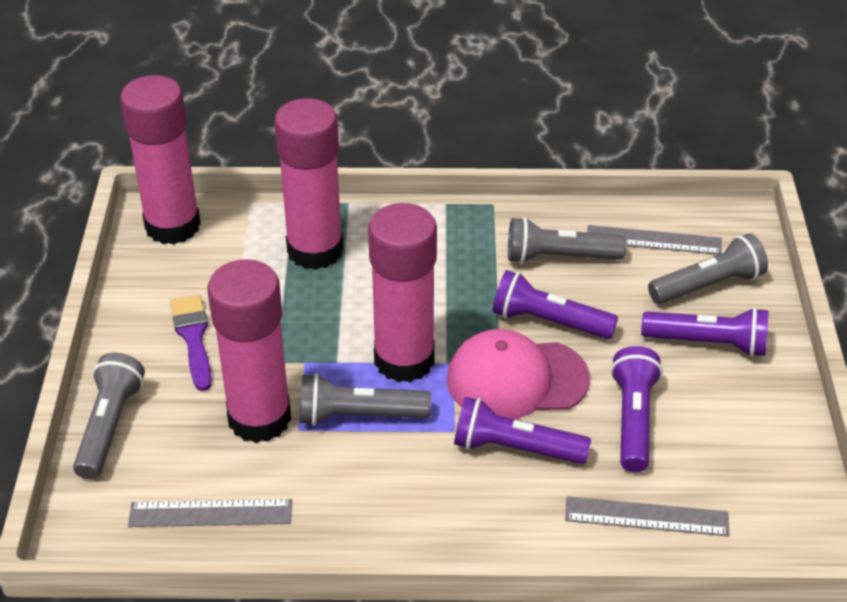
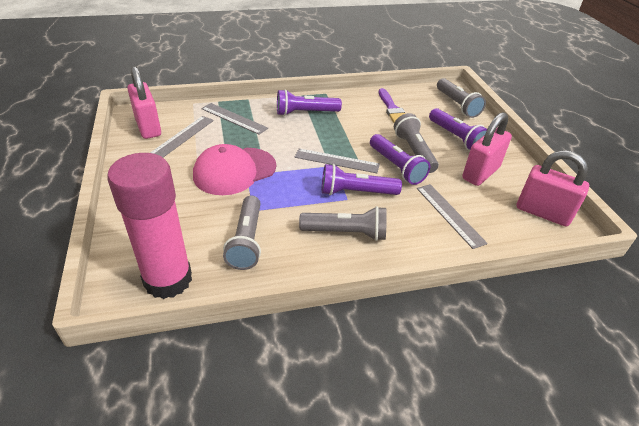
grey ruler: [128,499,292,527] [565,496,729,537] [587,225,722,255] = 3 -> [150,116,214,157] [201,103,268,135] [295,148,380,173] [417,184,488,249] = 4
pink glue stick: [120,75,201,245] [208,259,291,443] [274,98,344,270] [368,203,437,382] = 4 -> [107,153,192,299] = 1
pink padlock: none = 0 -> [127,66,161,139] [462,112,512,186] [517,150,589,226] = 3

